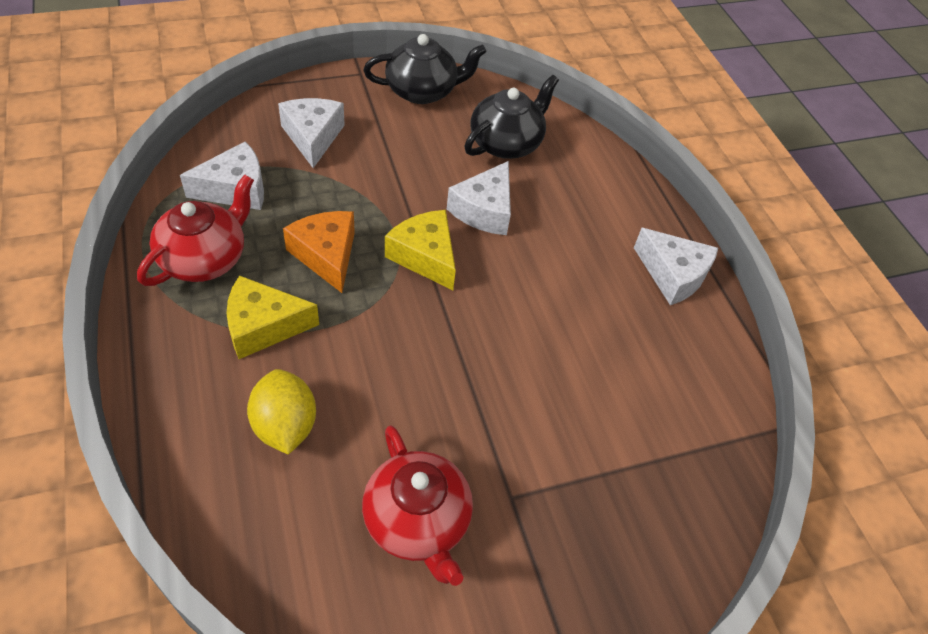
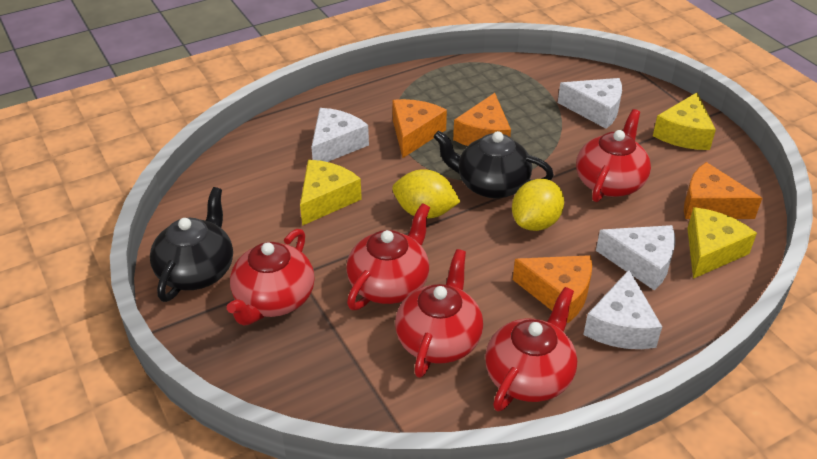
orange cheese: [283,211,355,293] = 1 -> [392,99,447,158] [453,93,511,146] [513,255,592,323] [684,162,762,219] = 4
red teapot: [137,175,254,286] [362,425,473,586] = 2 -> [227,229,315,325] [346,203,430,310] [395,249,483,378] [485,287,577,411] [576,109,651,202] = 5
yellow cheese: [226,275,319,359] [385,210,456,290] = 2 -> [300,160,362,226] [653,93,716,150] [687,207,757,279] = 3
yellow lemon: [247,369,316,455] = 1 -> [392,169,461,218] [512,179,564,231] = 2

